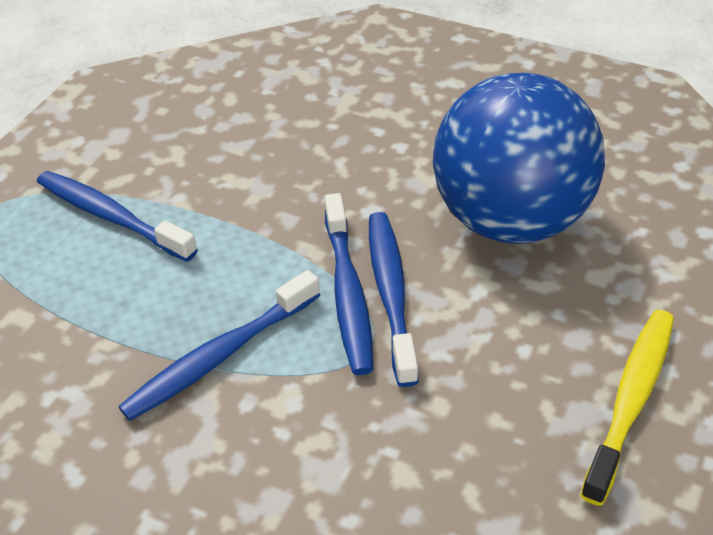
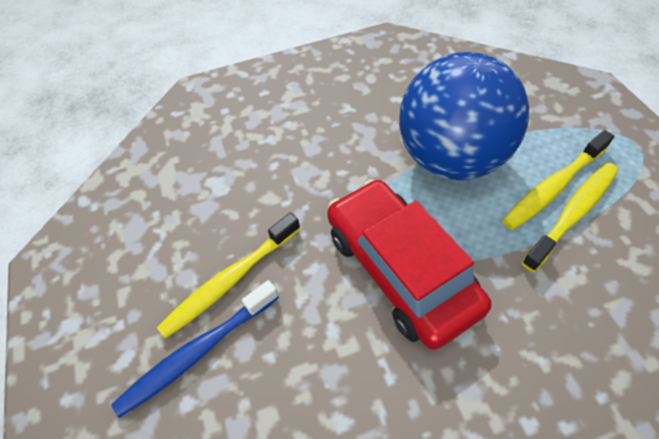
blue toothbrush: [37,171,198,262] [118,270,320,421] [325,193,373,375] [369,212,419,387] = 4 -> [111,280,279,418] = 1
red car: none = 0 -> [327,179,492,350] = 1
yellow toothbrush: [580,310,674,506] = 1 -> [157,213,300,339] [502,130,614,230] [522,163,618,272] = 3

